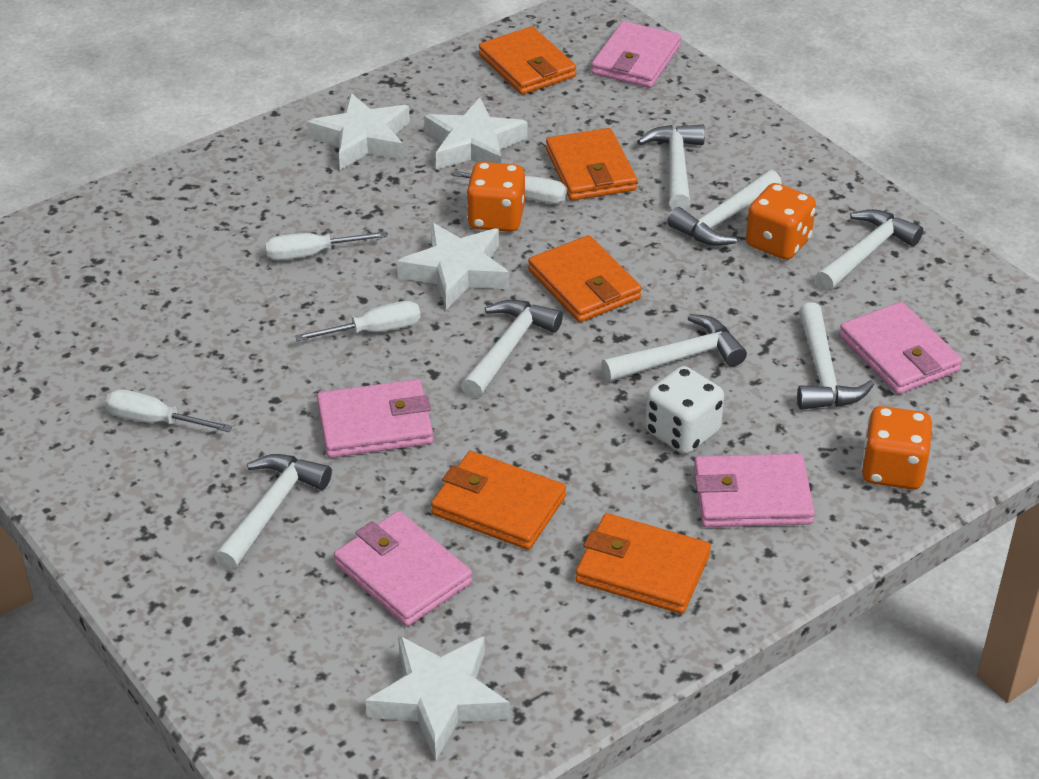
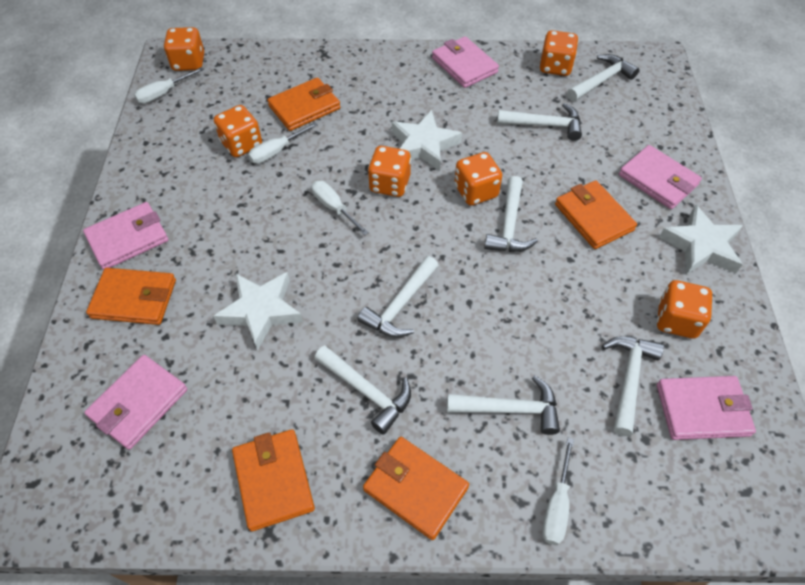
orange dice: [466,162,525,232] [746,183,816,260] [861,406,932,490] = 3 -> [164,27,204,71] [214,105,262,157] [368,146,411,197] [454,152,502,206] [540,30,578,76] [657,280,712,338] = 6
white dice: [645,366,724,454] = 1 -> none = 0
white star: [307,93,410,170] [365,635,510,761] [397,222,510,310] [424,98,528,170] = 4 -> [214,272,303,351] [392,110,462,171] [659,204,743,275] = 3

